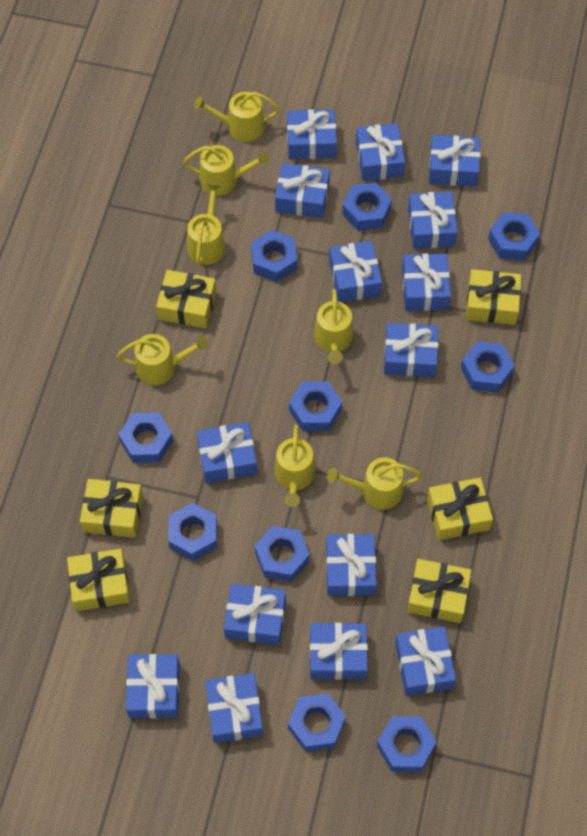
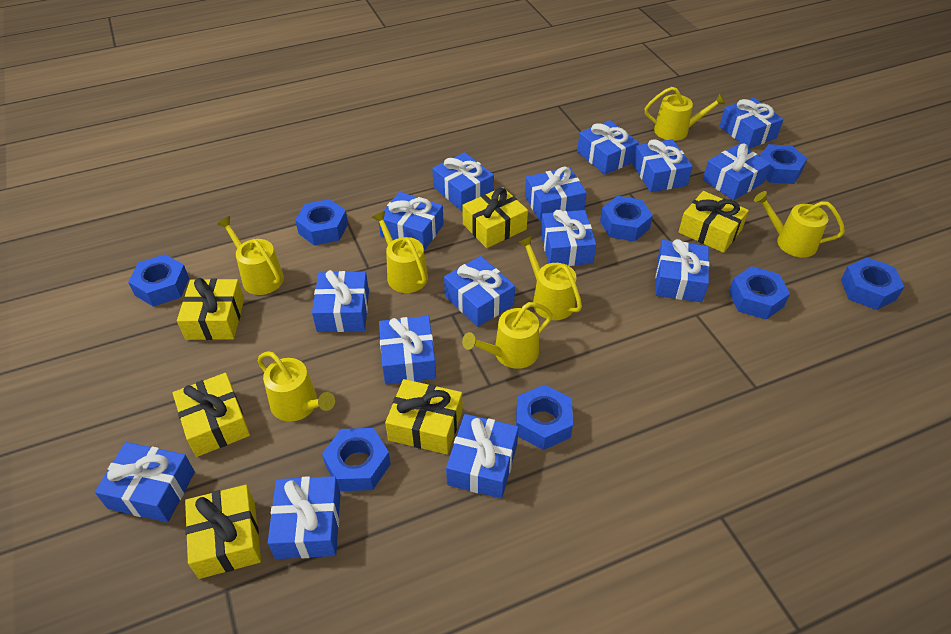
blue nut: [118,412,173,463] [168,503,217,561] [251,230,297,282] [255,526,309,582] [288,694,346,752] [289,382,342,431] [342,183,392,231] [377,716,436,772] [461,341,515,393] [488,212,540,261] = 10 -> [128,254,189,307] [295,199,348,246] [322,428,391,491] [516,385,573,450] [600,196,653,242] [729,266,790,319] [760,144,807,184] [841,257,904,310] = 8

